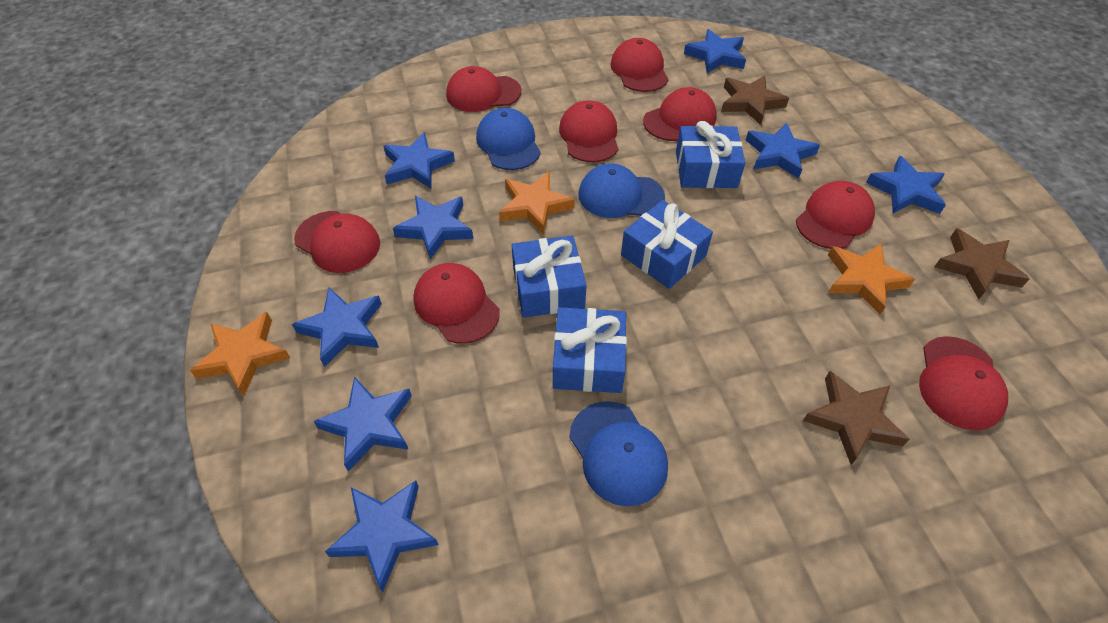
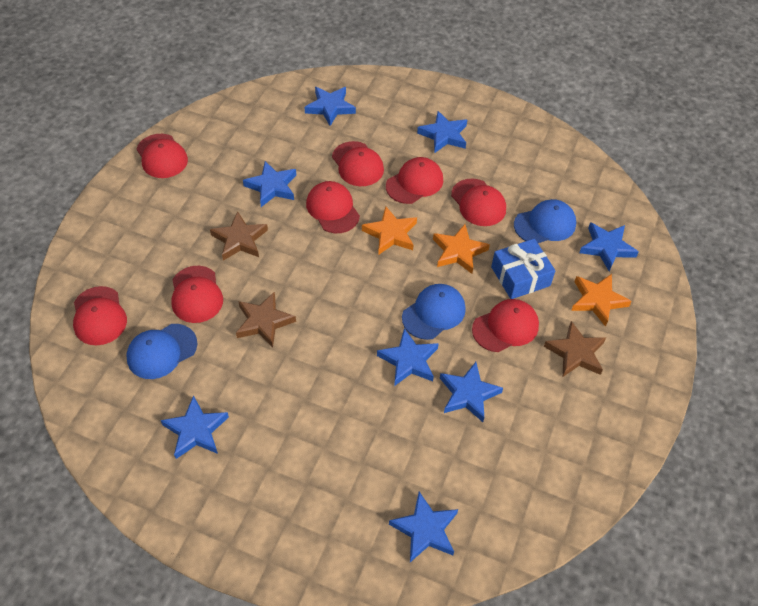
blue gift: [512,236,587,318] [553,307,627,393] [621,200,713,289] [676,121,745,188] = 4 -> [491,239,555,299] = 1

